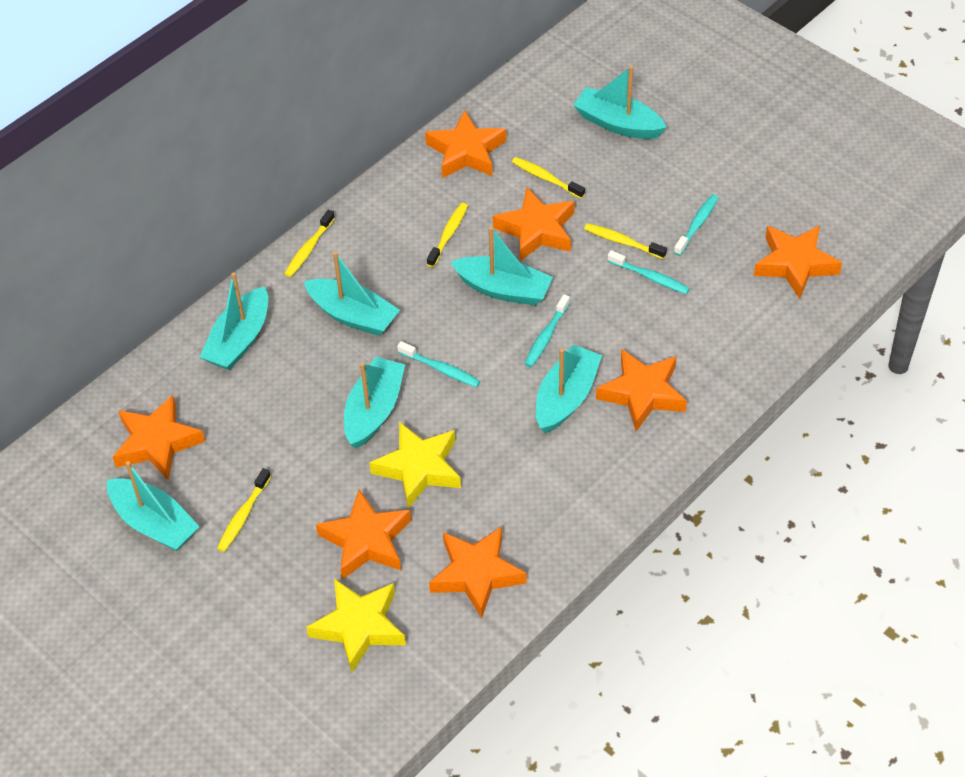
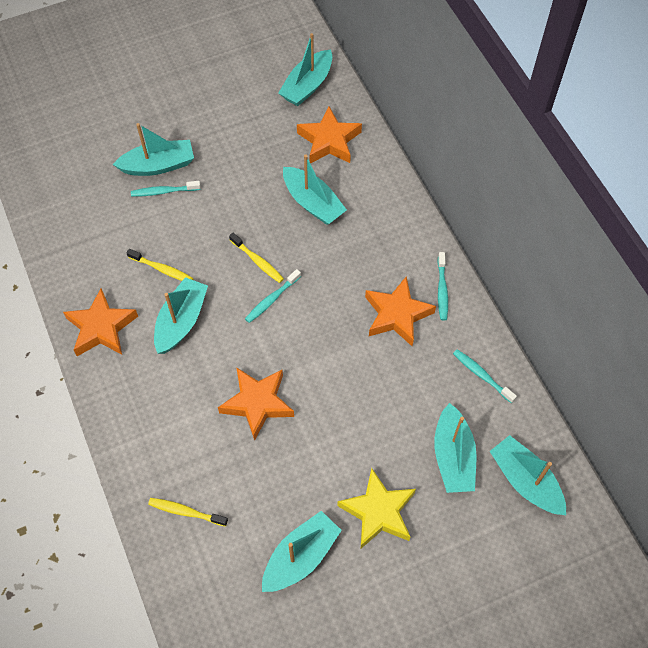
orange star: [113,395,205,481] [316,490,411,580] [425,110,506,178] [429,526,527,619] [493,188,575,261] [596,349,687,431] [754,225,842,299] = 7 -> [63,288,138,356] [218,367,294,441] [297,106,362,164] [365,276,436,346] = 4
yellow star: [306,578,406,673] [369,422,461,508] = 2 -> [337,468,416,548] = 1
yellow toothbrush: [217,468,271,552] [284,210,335,277] [427,203,468,267] [512,157,585,199] [584,223,667,259] = 5 -> [126,249,194,281] [148,498,228,527] [229,233,284,283] = 3

